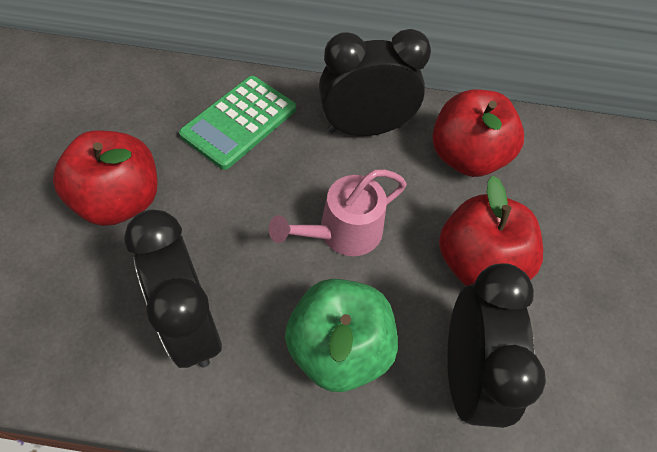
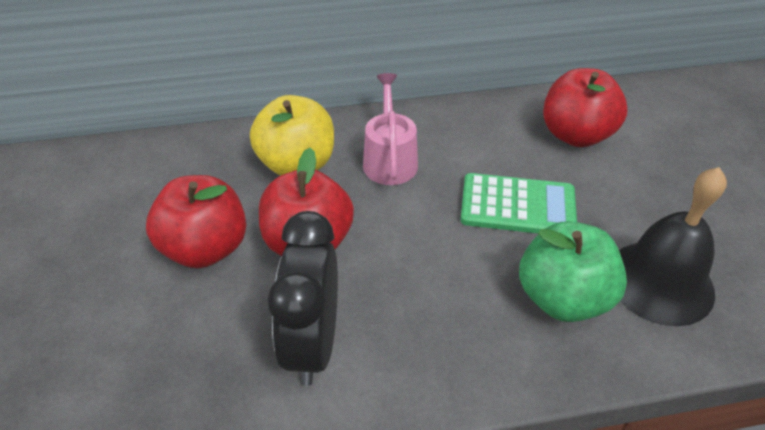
black bell: none = 0 -> [619,167,727,326] = 1
black clock: [124,210,222,368] [319,29,431,136] [447,263,546,428] = 3 -> [268,211,338,386] = 1
yellow apple: none = 0 -> [250,95,334,176] = 1

